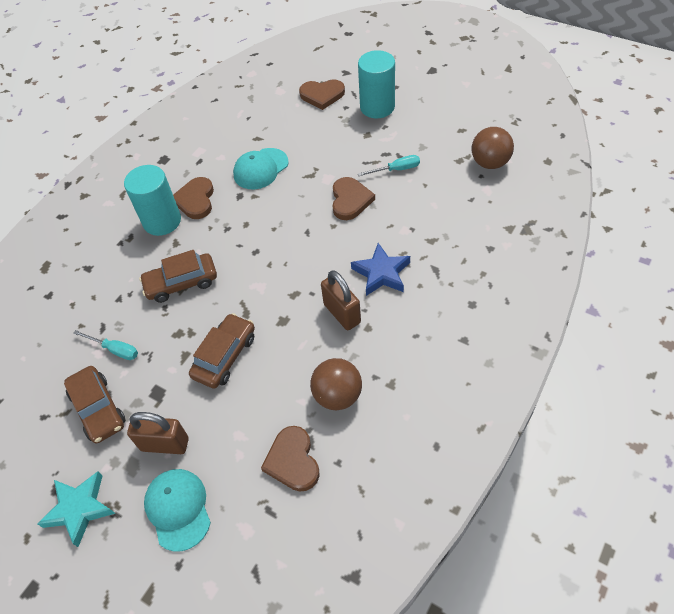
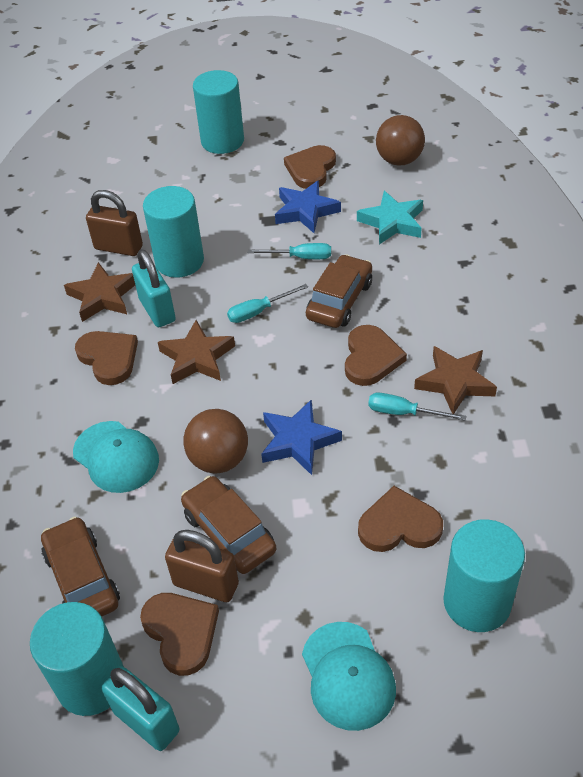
blue star: [351,243,410,296] = 1 -> [261,400,342,475] [275,180,341,233] = 2
brown heart: [173,177,214,219] [261,426,320,492] [299,79,345,110] [332,177,375,220] = 4 -> [75,331,138,385] [140,593,219,676] [284,145,336,189] [345,325,407,386] [358,486,443,552] = 5
brown star: none = 0 -> [64,262,135,322] [158,320,235,384] [414,346,497,414] = 3
turquoise cylinder: [124,165,181,236] [358,50,395,118] = 2 -> [30,602,124,716] [143,186,204,278] [193,70,244,154] [443,519,525,632] = 4
turquoise padlock: none = 0 -> [101,666,179,751] [132,249,176,327] = 2
turquoise screwdriver: [73,330,138,360] [358,155,420,176] = 2 -> [227,284,308,323] [248,243,331,259] [368,393,466,421] = 3

